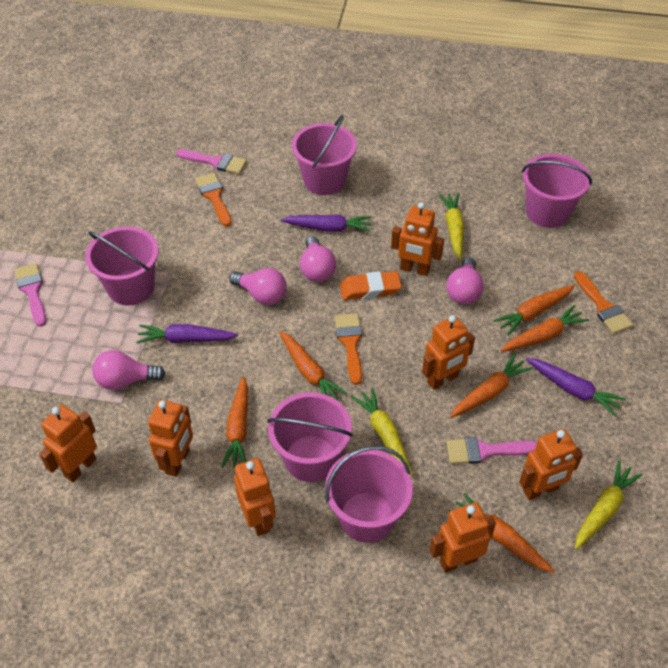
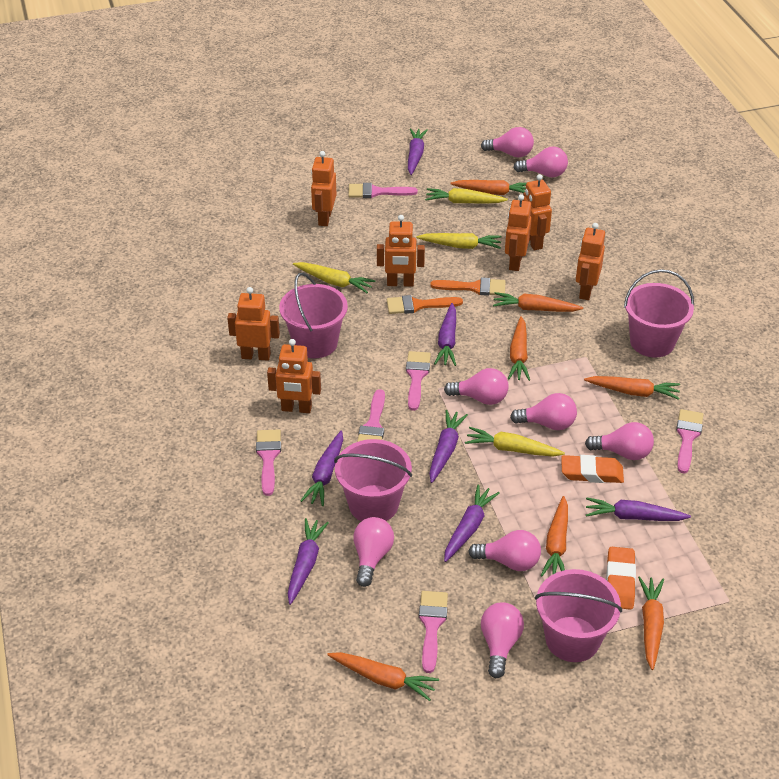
orange brush: [195,173,232,227] [335,313,362,385] [574,271,633,334] = 3 -> [387,295,463,314] [430,277,506,296] = 2
orange carrot: [221,376,248,468] [279,331,347,400] [449,493,555,573] [450,354,533,418] [493,285,575,336] [501,305,589,352] = 6 -> [327,652,439,701] [450,180,526,195] [493,292,583,312] [508,316,530,381] [541,496,568,576] [584,376,680,400] [638,576,664,670] = 7
orange eraser: [340,271,402,300] = 1 -> [561,455,624,483] [606,547,636,610] = 2
pink brush: [14,263,46,327] [176,149,247,174] [446,437,537,464] = 3 -> [256,429,281,496] [348,183,418,198] [357,389,385,442] [406,351,431,411] [419,591,448,673] [676,409,703,474] = 6
pink bucket: [85,226,159,305] [267,392,353,482] [292,115,357,195] [325,446,413,543] [522,154,592,228] = 5 -> [279,272,348,358] [334,439,412,521] [535,569,622,662] [624,269,694,358] = 4
pink light bulb: [92,350,165,390] [229,268,287,305] [300,236,336,282] [446,257,484,304] = 4 -> [354,517,394,587] [444,368,509,405] [468,530,541,571] [481,127,534,157] [481,602,524,678] [510,393,577,430] [513,146,568,177] [585,422,654,460] = 8
purple carrot: [137,324,238,344] [281,215,372,232] [526,358,626,416] = 3 -> [288,518,329,605] [300,431,343,506] [408,128,428,175] [429,410,468,483] [434,303,456,366] [444,484,500,562] [586,497,691,521] = 7
yellow carrot: [351,387,412,476] [439,193,464,260] [575,460,642,550] = 3 -> [293,262,376,293] [416,233,502,249] [425,188,508,204] [465,427,565,457] = 4

